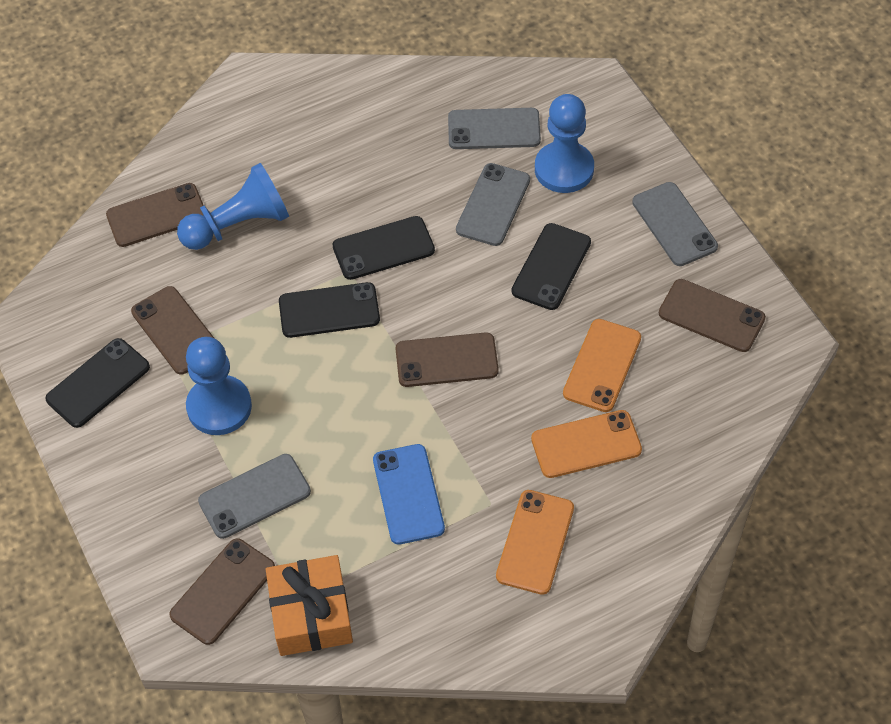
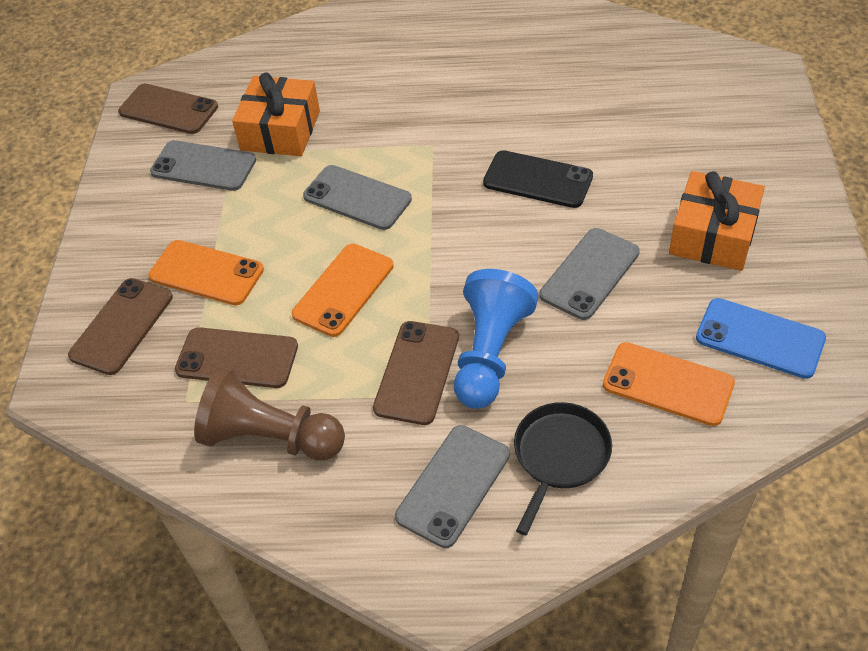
black pan: none = 0 -> [514,402,612,535] = 1
black phone: [45,338,150,428] [279,282,380,338] [332,216,435,280] [511,223,591,310] = 4 -> [483,150,593,208] = 1
blue pawn: [177,163,289,250] [186,337,252,435] [535,94,594,193] = 3 -> [454,269,538,409] = 1
brown pawn: none = 0 -> [194,367,345,460] = 1
brown phone: [106,183,204,247] [131,286,214,375] [169,539,275,645] [395,332,499,387] [659,279,766,352] = 5 -> [68,278,173,375] [118,84,218,134] [175,327,298,388] [373,321,459,425] = 4
orange gift: [266,555,353,656] = 1 -> [232,73,320,156] [669,171,765,271] = 2

